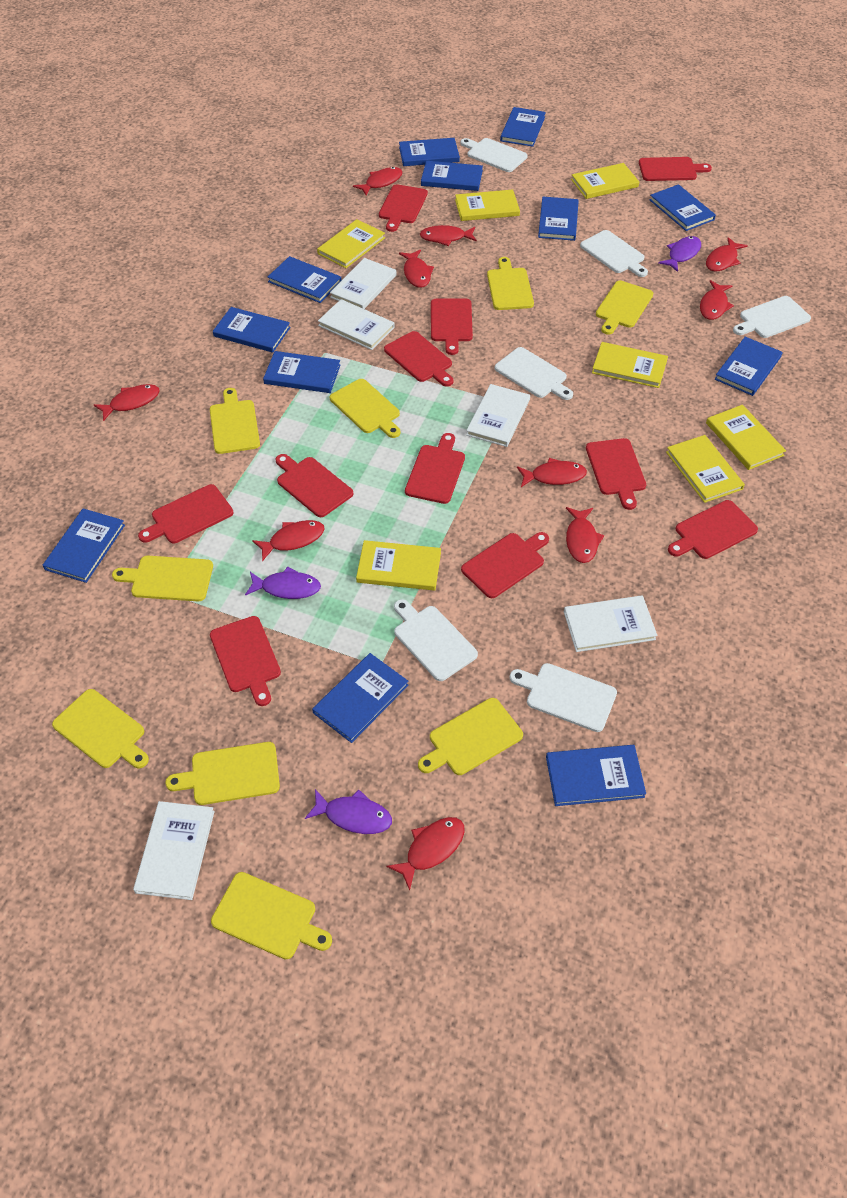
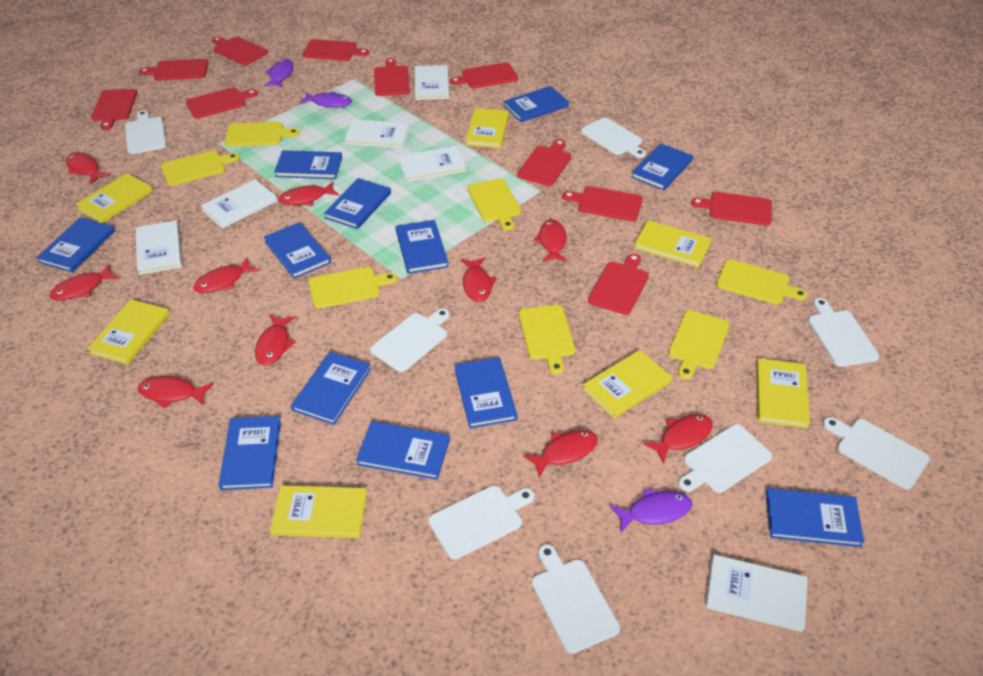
white book: [133,801,215,900] [318,299,395,350] [330,258,397,309] [466,384,530,447] [564,595,657,652] = 5 -> [136,220,182,275] [201,179,277,229] [344,119,409,148] [398,146,466,182] [415,65,449,100] [706,555,807,632] = 6
white cutting board: [394,599,478,681] [460,138,528,172] [495,347,573,400] [510,663,617,732] [580,230,648,277] [733,296,811,338] = 6 -> [125,110,166,154] [370,308,450,372] [428,485,534,560] [532,544,620,654] [581,117,646,158] [678,424,772,493] [808,298,879,367] [823,417,930,490] = 8
yellow cutting board: [52,689,149,768] [112,556,213,601] [165,742,280,805] [210,388,260,454] [211,872,332,959] [330,379,400,438] [418,698,523,775] [487,257,534,310] [596,280,653,335] = 9 -> [161,150,240,186] [225,122,300,147] [309,267,397,309] [467,178,521,231] [519,305,575,375] [668,310,730,380] [717,259,808,304] = 7

